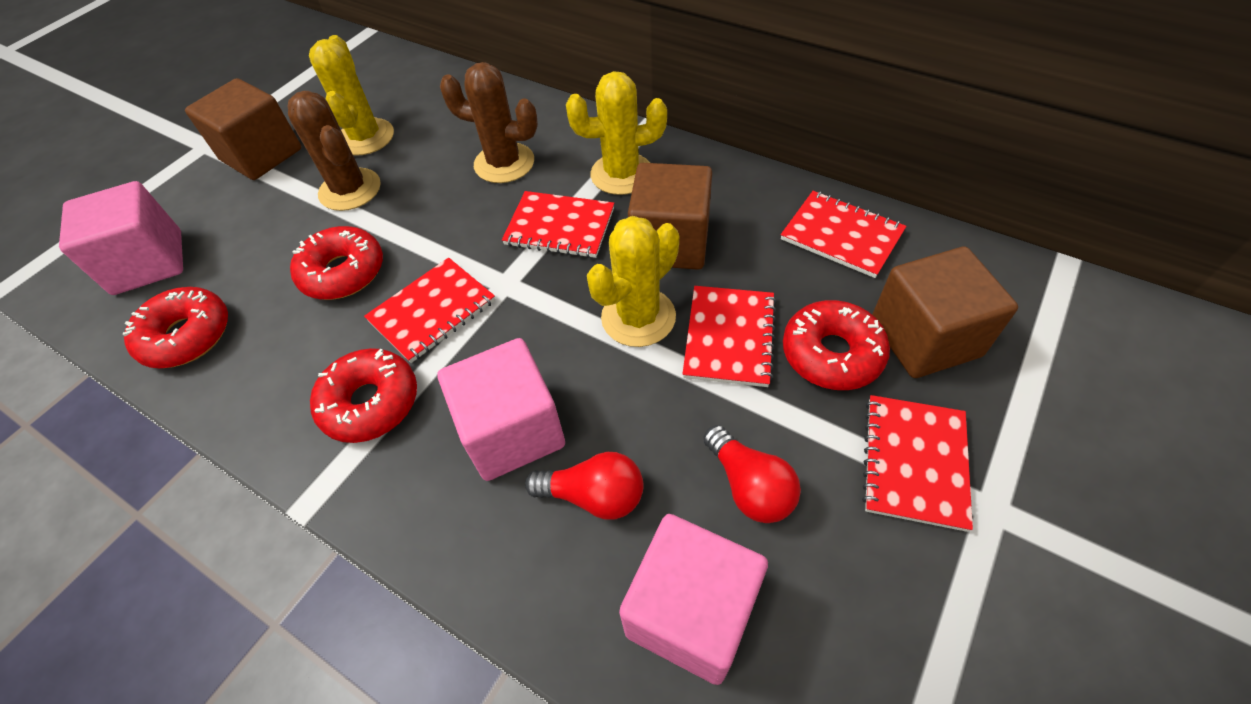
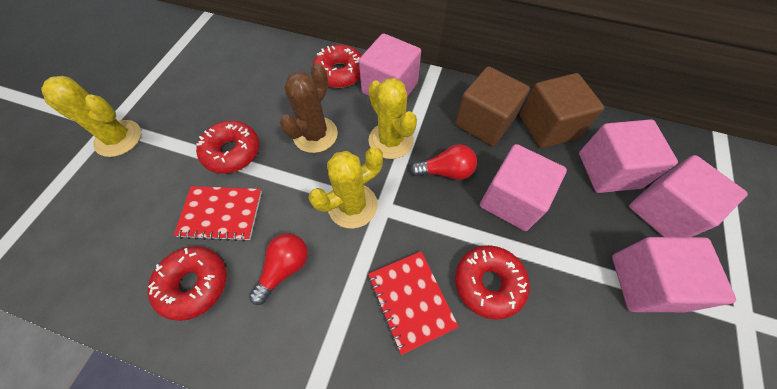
brown cactus: [288,91,381,211] [440,62,538,183] = 2 -> [280,64,338,153] = 1
brown cube: [185,78,301,180] [628,163,712,270] [872,246,1018,378] = 3 -> [455,66,530,146] [520,73,604,148] = 2
pink cube: [59,181,183,295] [437,338,565,481] [619,514,768,685] = 3 -> [359,33,421,96] [480,144,567,231] [579,119,678,193] [612,237,736,312] [629,155,748,237] = 5
red notebook: [364,257,495,363] [502,191,614,258] [682,286,776,387] [781,191,907,278] [862,395,973,532] = 5 -> [174,186,262,241] [368,251,459,355] = 2

